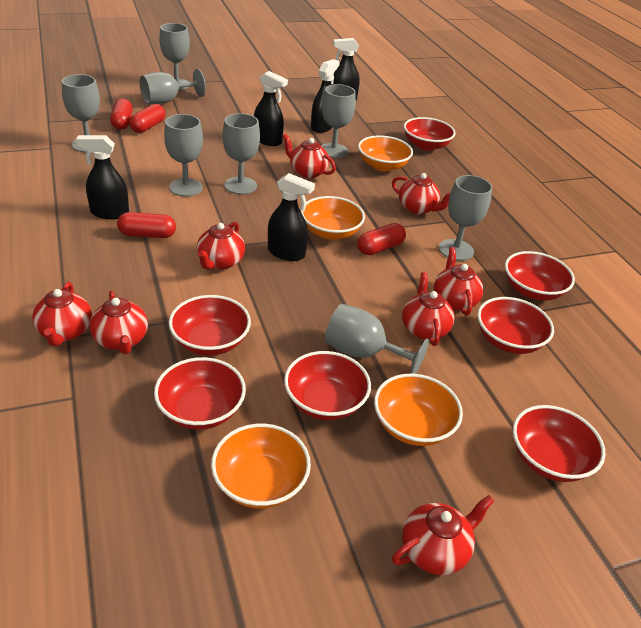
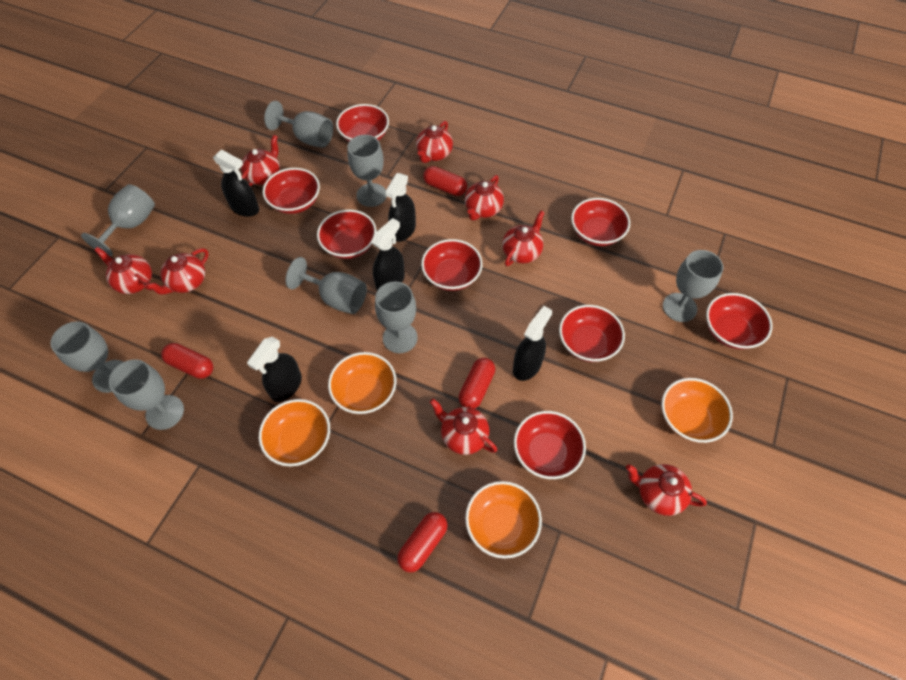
red bowl: [154,357,246,430] [169,295,251,356] [284,351,371,420] [404,117,455,151] [477,297,554,354] [505,251,575,301] [513,405,606,482] = 7 -> [263,168,320,214] [317,210,376,259] [336,104,389,142] [421,239,483,291] [514,411,586,479] [559,305,625,362] [571,198,630,246] [706,293,773,349] = 8

